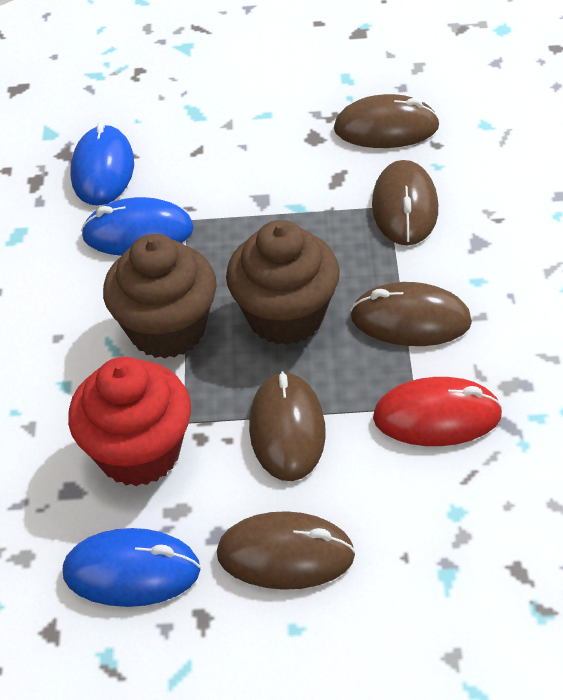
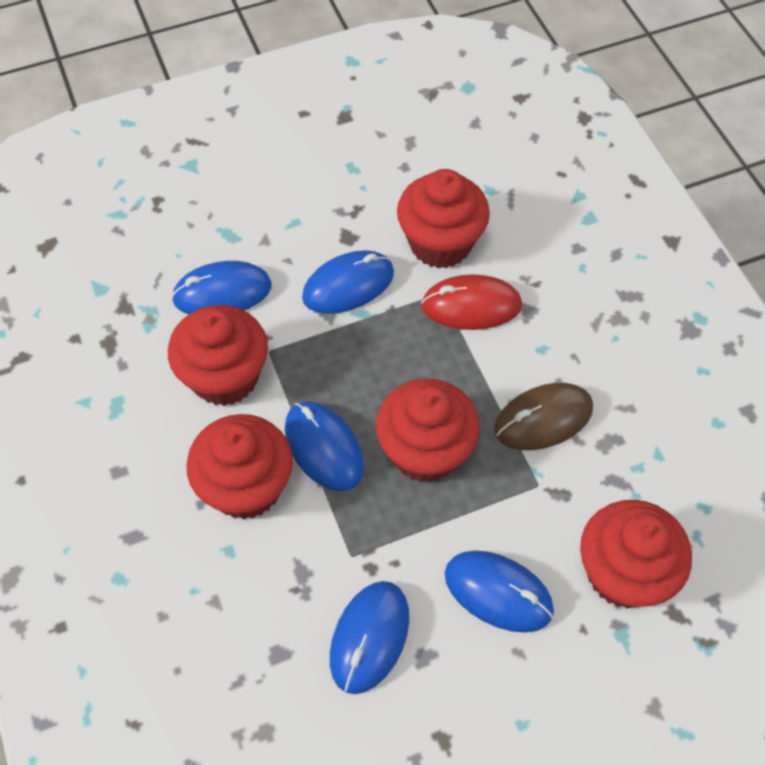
blue mouse: [63,528,200,607] [70,122,134,206] [81,197,194,256] = 3 -> [171,261,272,314] [285,402,364,491] [302,250,394,314] [330,581,409,694] [445,550,554,633] = 5
brown cupcake: [103,234,217,359] [226,220,340,345] = 2 -> none = 0
brown mouse: [217,511,356,590] [249,371,326,481] [334,94,440,148] [350,282,472,346] [372,160,438,246] = 5 -> [494,383,593,450] = 1
red cupcake: [68,357,191,486] = 1 -> [168,305,268,406] [186,414,293,520] [376,378,480,483] [397,169,490,269] [580,500,692,608] = 5

